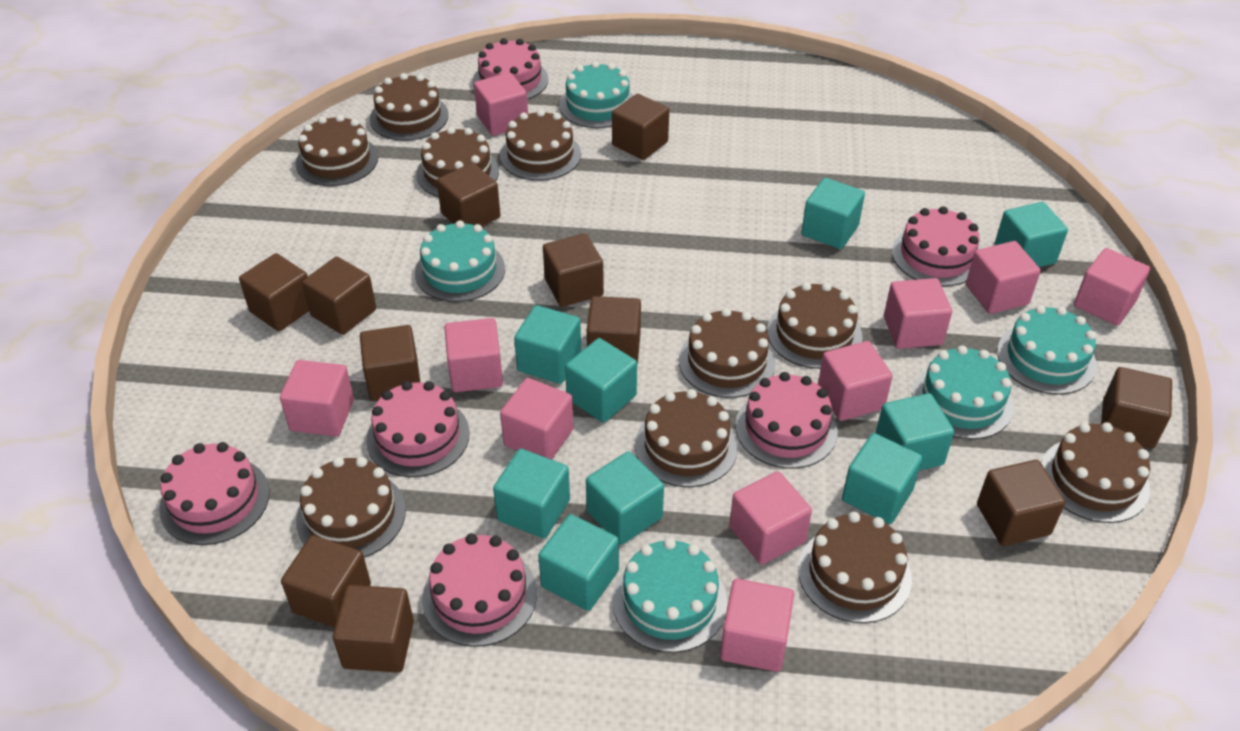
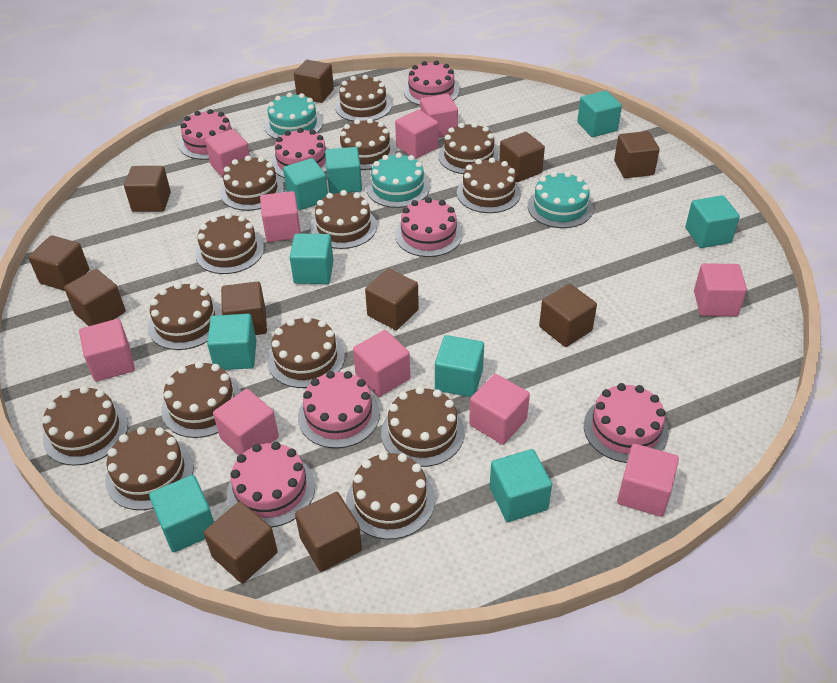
brown cake: [296,115,378,186] [296,457,406,557] [370,73,449,141] [416,127,499,197] [500,109,581,181] [635,389,738,487] [679,308,776,398] [767,282,863,369] [798,512,912,623] [1041,422,1150,523] = 10 -> [42,386,128,466] [105,427,194,510] [148,283,222,350] [161,361,241,438] [195,213,264,274] [220,156,284,211] [267,316,345,388] [311,190,377,249] [335,75,392,121] [337,118,396,170] [346,452,435,539] [381,386,465,467] [438,122,499,174] [457,158,521,213] = 14
pink cake: [159,442,270,545] [366,381,470,477] [422,533,537,647] [473,38,549,100] [735,372,838,468] [892,206,980,286] = 6 -> [179,109,232,160] [227,442,315,527] [271,128,327,178] [298,371,380,448] [395,197,462,257] [404,61,459,105] [584,383,669,463] = 7
turquoise cake: [415,220,505,302] [559,61,634,128] [613,538,727,653] [912,345,1014,439] [997,305,1097,395] = 5 -> [265,93,323,139] [366,153,430,208] [528,172,593,228] = 3

